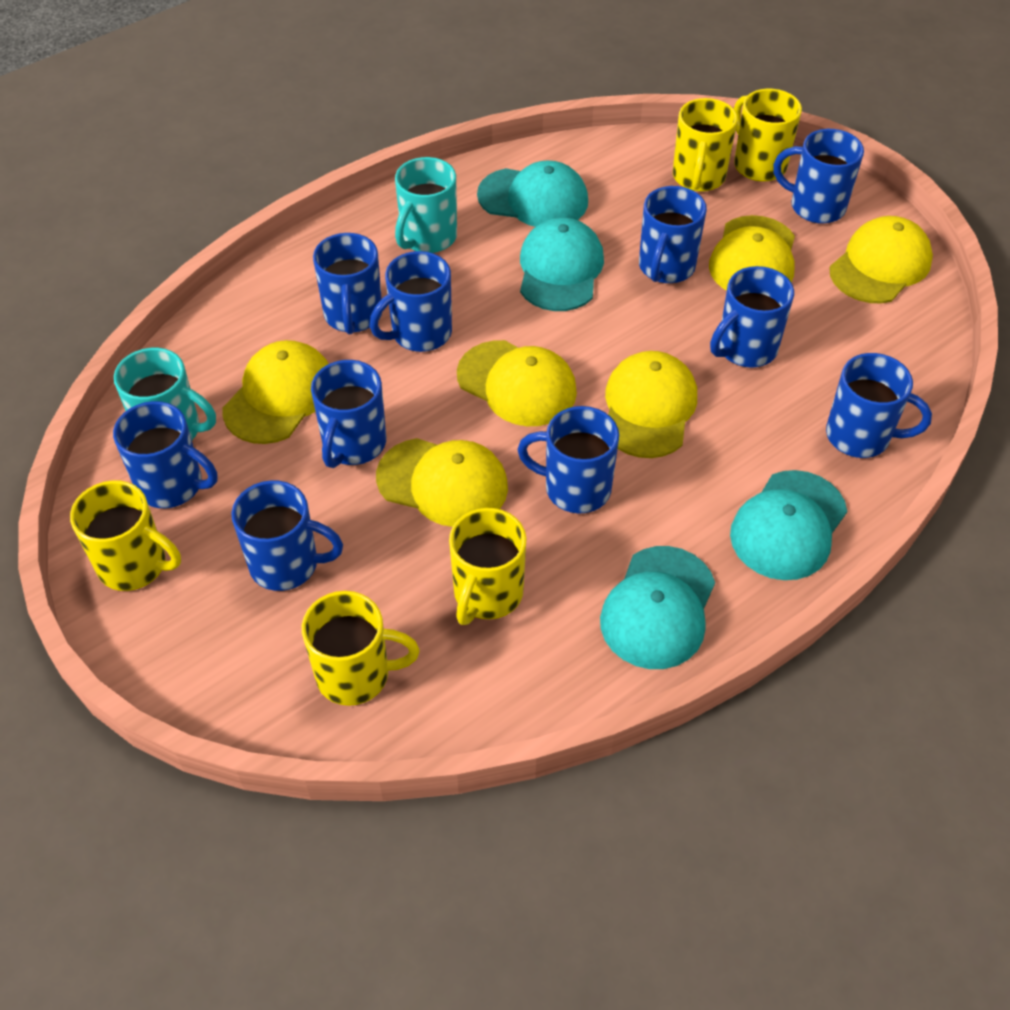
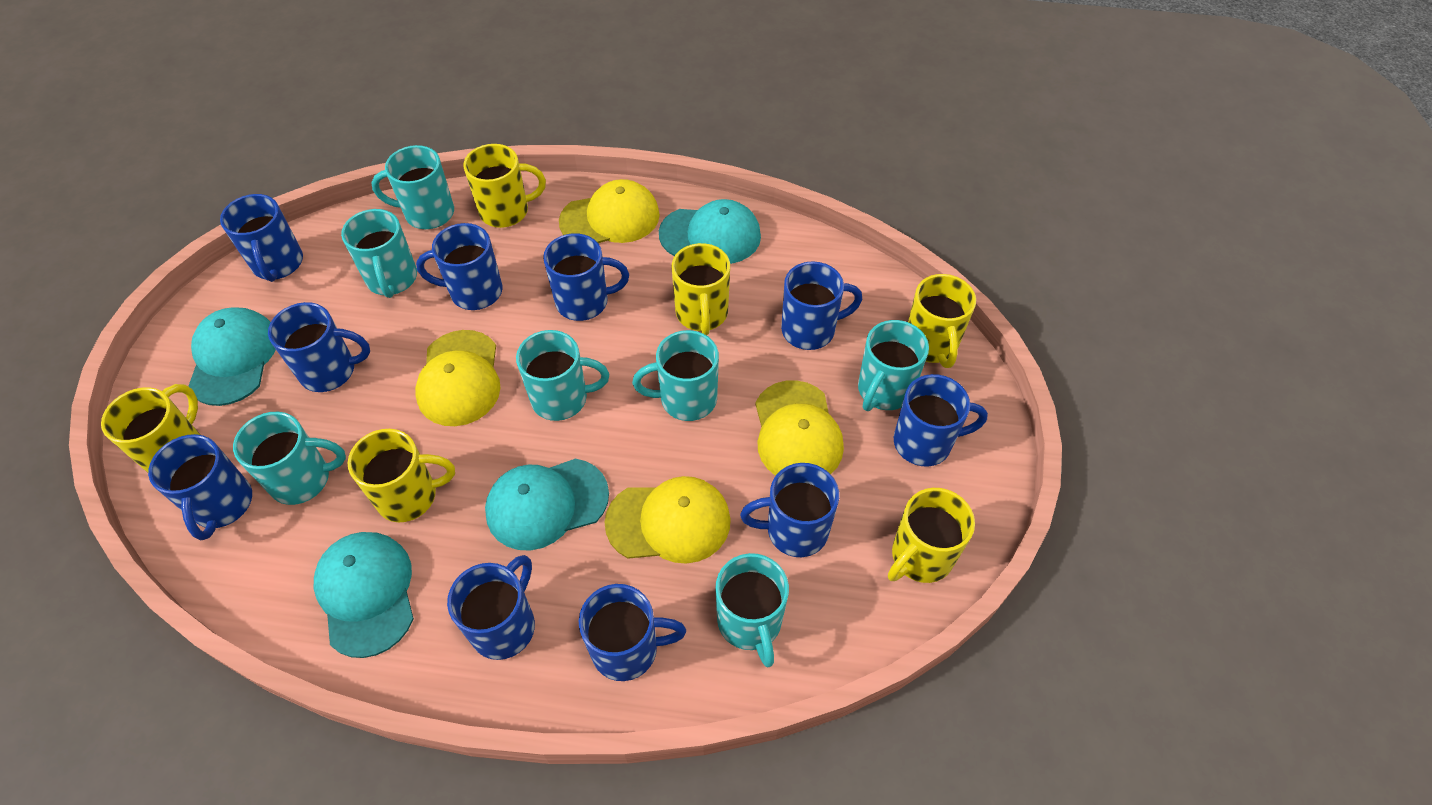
turquoise mug: [114,348,216,440] [395,157,457,253] = 2 -> [233,412,346,505] [341,209,417,298] [372,145,454,229] [516,330,609,421] [632,330,719,421] [715,553,789,667] [858,320,929,411] = 7
yellow cap: [222,340,329,444] [376,438,508,527] [457,340,577,426] [605,351,697,458] [709,215,795,291] [829,216,933,303] = 6 -> [415,330,500,426] [559,179,660,243] [605,476,731,564] [755,380,844,476] = 4
yellow mug: [70,480,181,591] [302,591,420,706] [449,508,527,625] [673,98,738,192] [734,89,802,182] = 5 -> [101,384,200,473] [348,429,455,522] [463,144,546,228] [672,243,730,335] [888,488,975,583] [908,274,976,368] = 6

